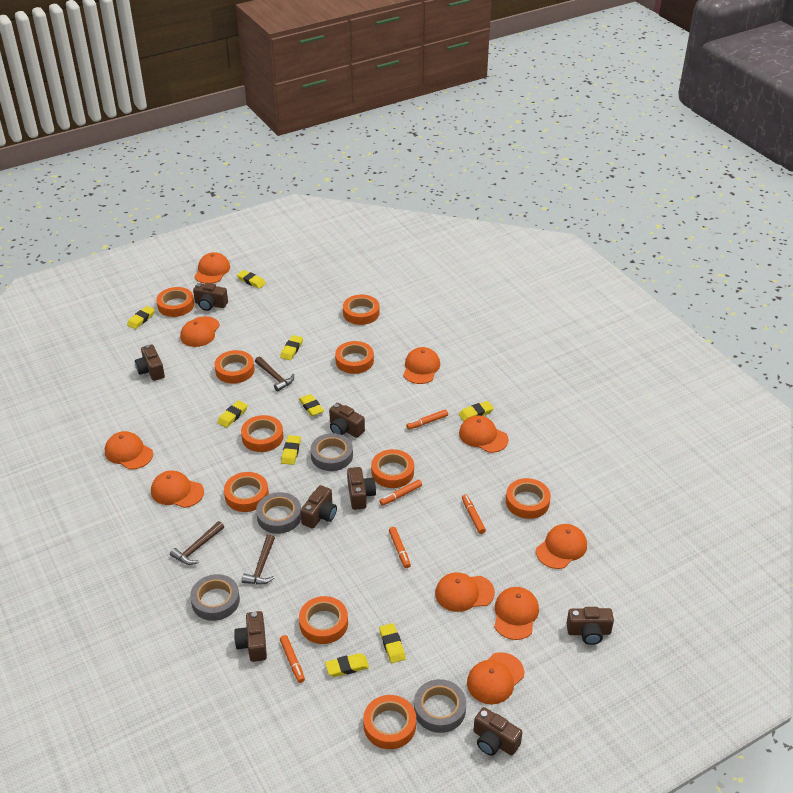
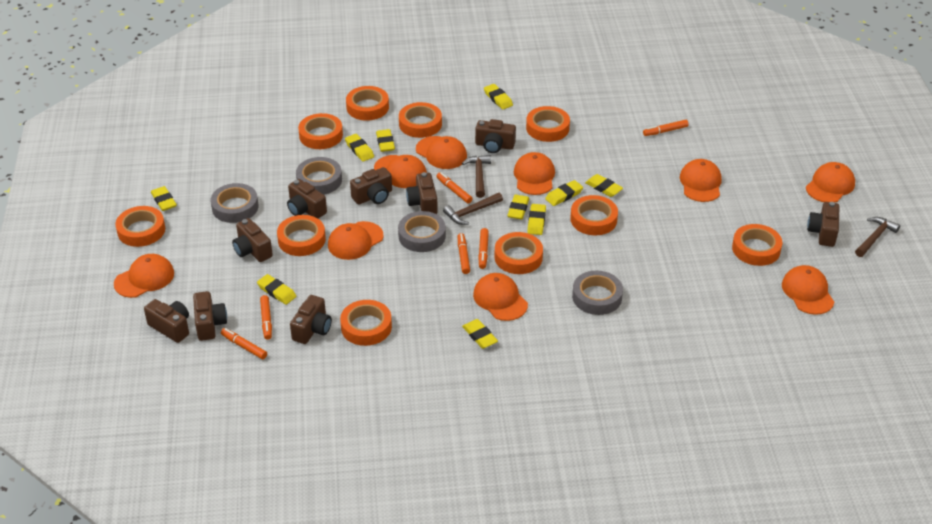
brown camera: [135,344,165,381] [193,283,228,311] [234,611,267,662] [300,485,337,529] [329,403,365,438] [347,467,376,510] [473,707,522,756] [566,607,614,645] = 8 -> [144,299,189,343] [193,291,227,341] [232,218,273,262] [287,179,327,219] [290,295,332,344] [350,167,392,205] [406,172,438,214] [475,119,516,153] [807,202,840,247] = 9
orange cap: [105,431,153,469] [151,470,204,508] [180,316,220,347] [195,252,230,284] [403,347,440,384] [435,572,495,612] [459,415,509,453] [467,652,524,704] [494,587,539,640] [536,524,587,569] = 10 -> [114,254,174,298] [328,221,383,260] [374,155,427,188] [416,136,467,169] [473,273,528,321] [514,152,555,195] [680,159,722,202] [782,265,834,315] [806,162,855,203] = 9
orange marker: [280,635,305,683] [379,480,422,506] [389,527,411,568] [406,410,448,430] [462,495,486,534] = 5 -> [221,328,267,359] [260,295,272,340] [436,172,473,204] [458,233,470,274] [478,228,489,269] [643,120,689,136] = 6
yellow eraser: [127,306,155,329] [217,400,248,428] [237,270,266,289] [280,335,303,360] [281,435,301,465] [299,394,324,416] [325,653,369,677] [379,623,406,663] [459,401,494,421] = 9 -> [151,186,177,211] [257,274,297,305] [345,134,374,162] [376,129,395,152] [462,319,498,349] [484,84,513,109] [507,195,529,220] [527,204,546,235] [545,180,583,206] [585,174,623,197] = 10

